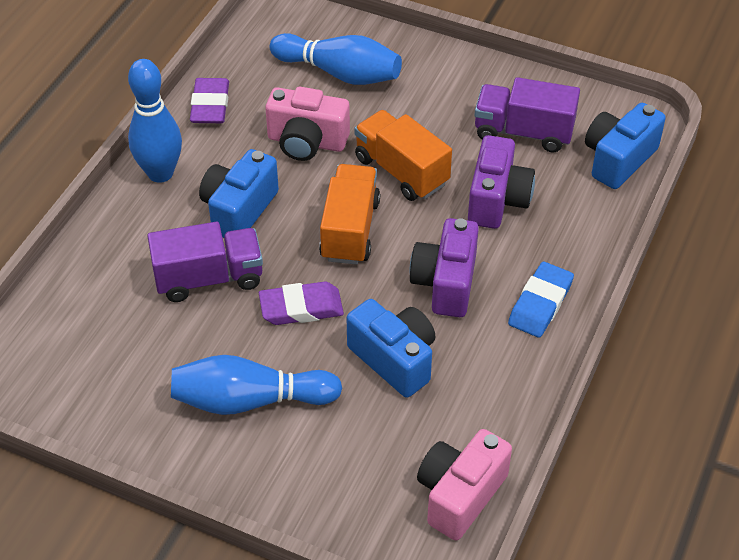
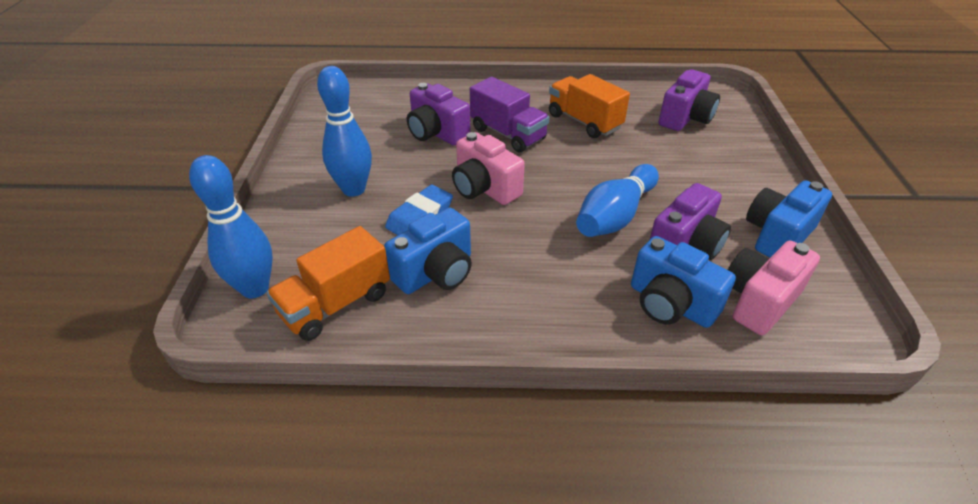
purple camera: [409,218,479,317] [468,135,535,229] = 2 -> [407,83,471,145] [650,183,731,260] [658,69,720,131] = 3
purple eraser: [190,78,229,123] [259,281,344,325] = 2 -> none = 0
purple truck: [147,222,263,302] [475,77,580,152] = 2 -> [470,77,550,152] = 1

